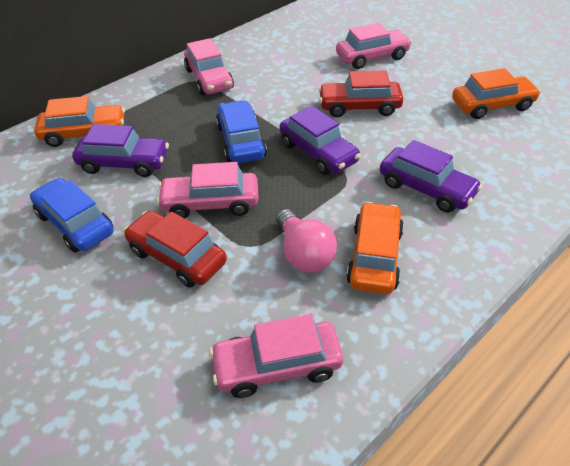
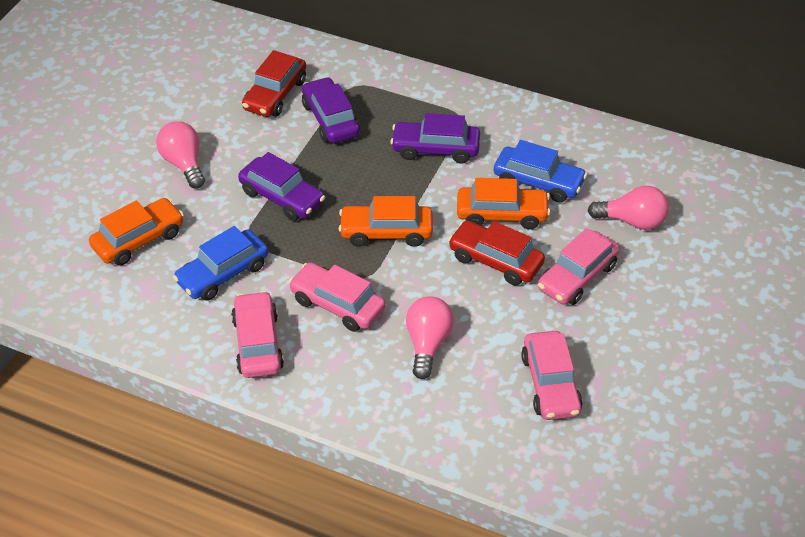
pink light bulb: [276,209,337,273] = 1 -> [156,121,205,189] [406,296,454,379] [587,186,669,230] = 3

